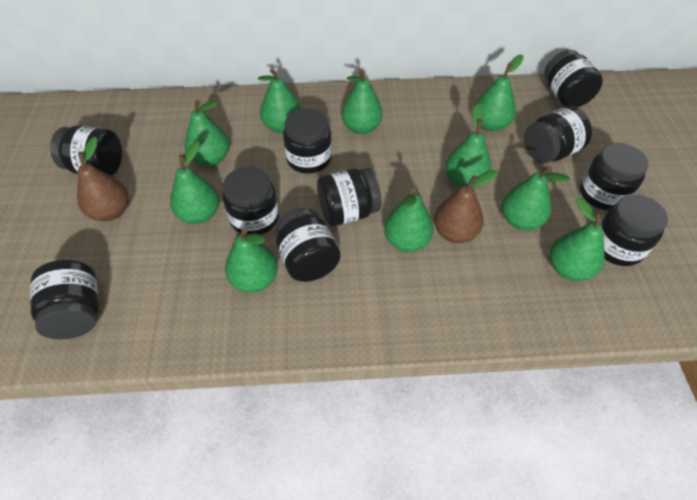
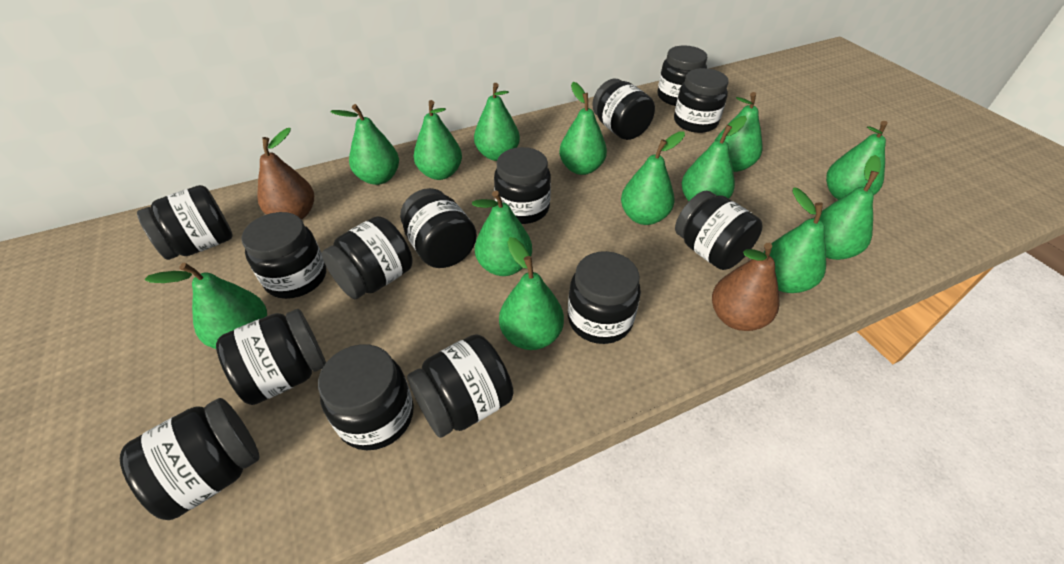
black jar: [30,260,99,339] [50,126,122,176] [223,167,279,235] [274,208,341,282] [283,108,332,174] [317,168,382,226] [524,106,592,163] [544,50,603,107] [580,143,649,211] [599,195,668,266] = 10 -> [120,398,259,520] [137,185,233,260] [216,309,326,405] [241,212,326,299] [318,344,414,450] [322,216,413,299] [400,188,477,268] [407,334,513,438] [494,147,551,224] [568,251,641,344] [592,79,655,140] [657,46,707,106] [674,68,729,133] [675,191,762,270] = 14
green pear: [170,141,219,224] [184,100,229,166] [225,228,278,293] [258,68,301,133] [341,69,383,134] [384,188,434,252] [446,104,492,188] [475,55,524,131] [502,165,570,230] [550,197,605,281] = 10 -> [145,262,267,349] [331,104,399,185] [414,100,462,180] [472,191,532,276] [474,83,520,161] [499,237,564,350] [559,82,607,175] [621,131,685,225] [681,116,747,201] [715,92,763,172] [764,187,826,293] [814,155,881,260] [826,121,888,200] = 13

